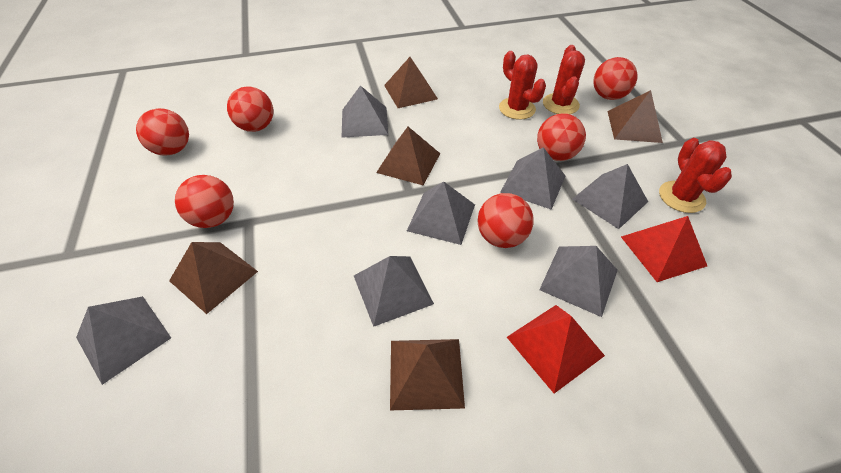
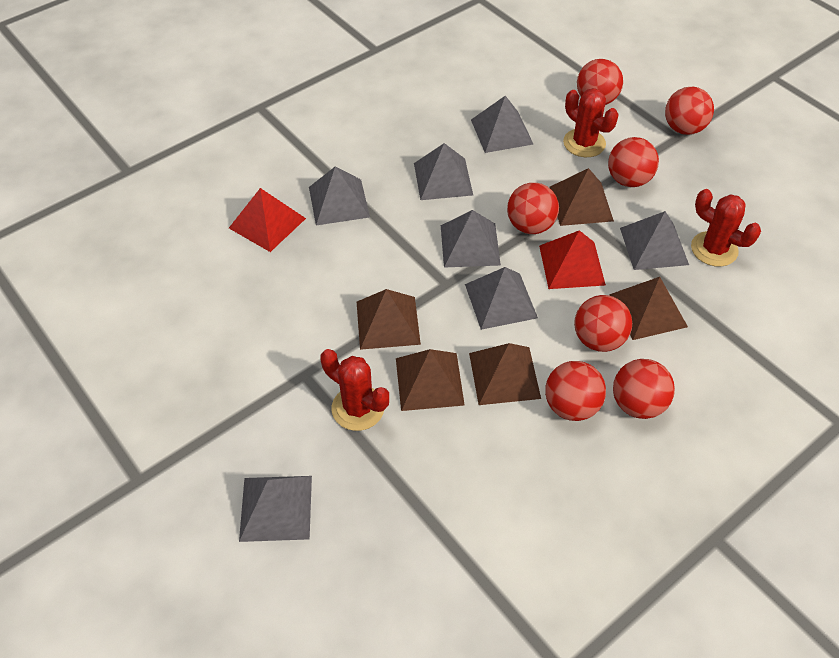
red ball: [136,108,189,156] [175,175,234,228] [227,86,274,132] [478,193,534,248] [537,113,586,161] [593,57,638,100] = 6 -> [507,183,559,234] [545,361,606,421] [574,295,632,352] [577,59,623,105] [608,137,659,187] [613,359,675,419] [665,87,714,135] = 7

